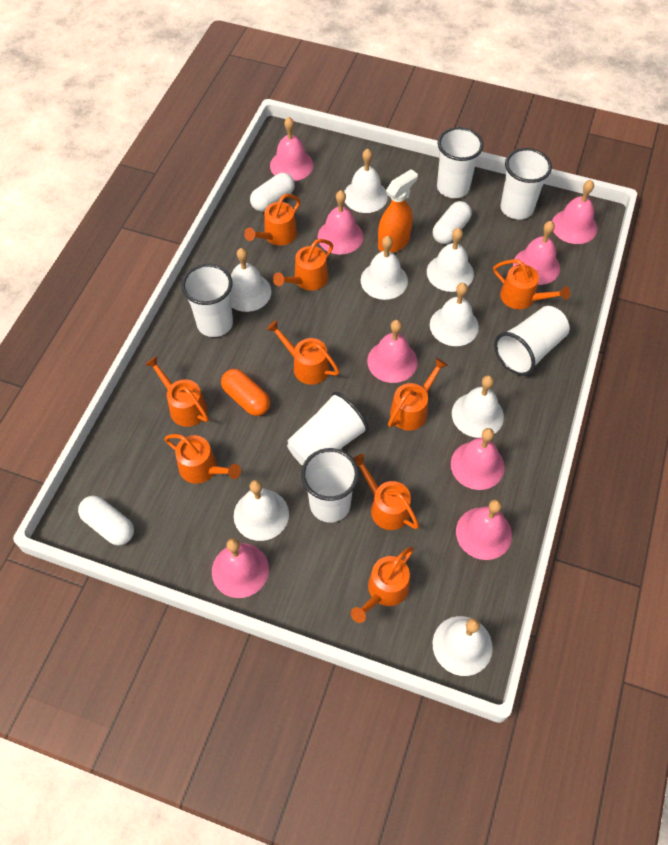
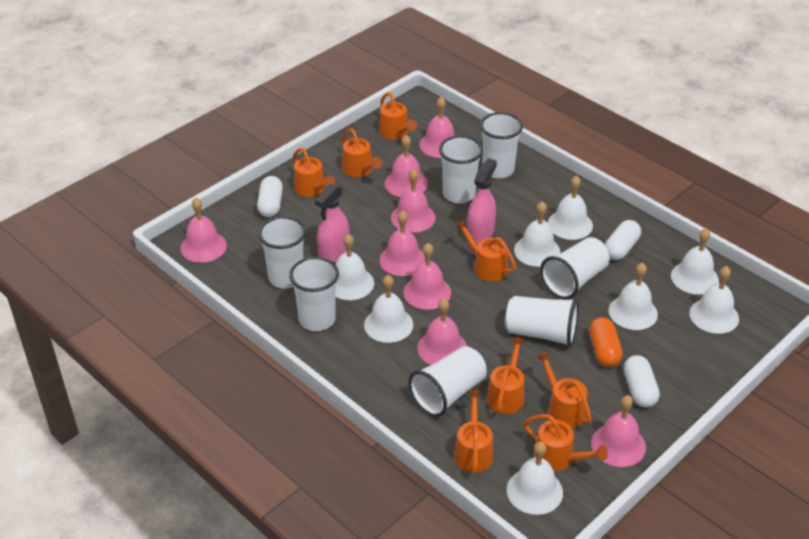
orange spray bottle: [378,169,418,253] = 1 -> none = 0
orange watering can: [145,356,209,427] [164,434,241,484] [244,194,300,246] [266,320,340,385] [273,239,333,291] [351,547,414,623] [353,454,419,530] [388,358,448,431] [493,259,570,309] = 9 -> [293,148,335,197] [342,129,382,177] [379,92,417,140] [454,391,493,473] [455,219,517,281] [487,337,525,414] [524,414,608,471] [536,351,592,428] = 8
pink spray bottle: none = 0 -> [315,184,349,263] [467,158,497,245] = 2
white cup: [181,264,233,337] [287,392,369,466] [301,448,359,523] [437,127,483,198] [494,306,570,376] [500,148,552,220] = 6 -> [258,216,306,289] [289,257,339,331] [408,346,487,417] [439,136,483,203] [480,112,523,179] [505,296,579,347] [540,237,610,300] = 7

